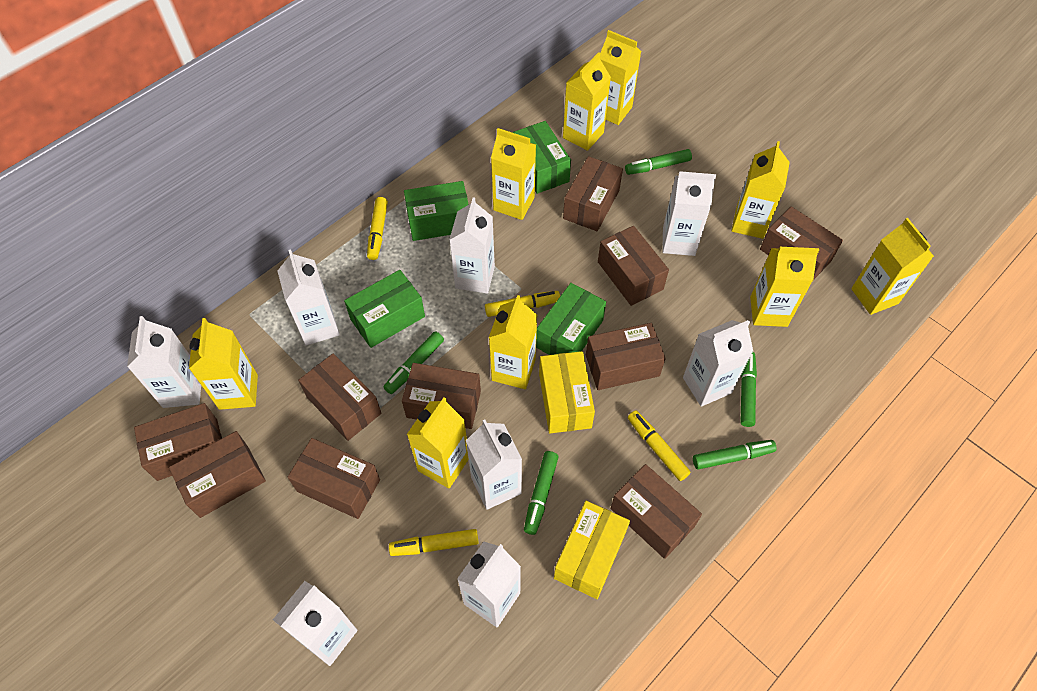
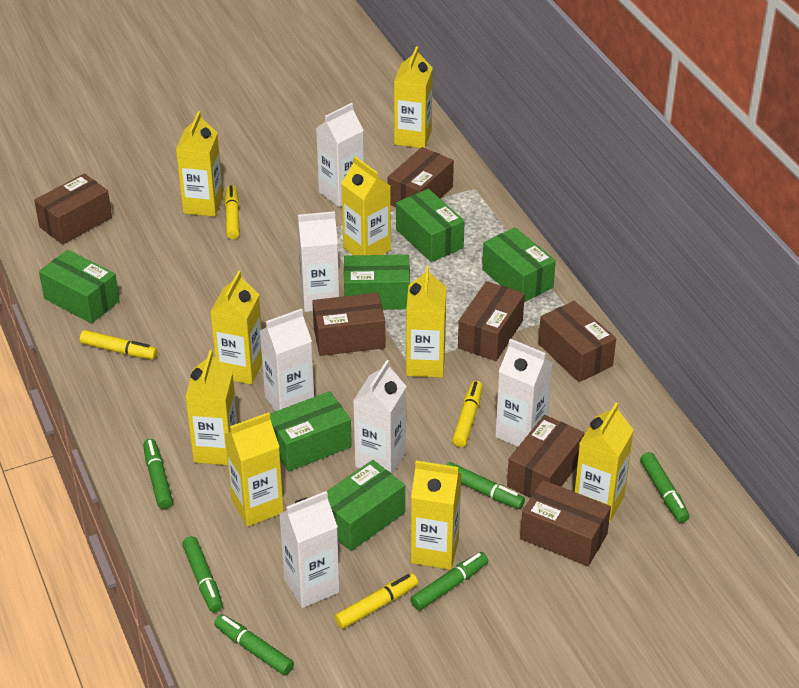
brown box: [134,403,222,481] [169,431,266,518] [288,438,380,519] [298,354,381,441] [402,363,481,429] [563,156,623,231] [586,323,666,390] [598,226,669,306] [611,464,702,559] [760,206,843,280] = 10 -> [34,173,112,245] [312,293,385,356] [388,147,454,207] [458,281,525,361] [507,415,585,497] [520,480,611,566] [538,301,616,382] = 7
green box: [344,270,425,348] [404,181,469,241] [513,121,571,194] [536,283,606,355] = 4 -> [39,250,120,324] [270,391,352,472] [327,460,405,551] [344,255,410,310] [396,189,465,262] [482,227,556,302] = 6
green marker: [383,331,444,394] [524,451,558,535] [625,149,692,175] [693,440,777,469] [740,352,757,427] = 5 -> [143,439,173,509] [182,536,223,612] [214,614,294,675] [410,552,488,610] [447,462,525,509] [640,452,690,523] = 6
white carton: [127,316,201,408] [273,581,358,666] [277,250,340,345] [449,197,495,294] [457,542,521,627] [466,420,522,510] [662,171,716,256] [683,320,753,407] = 8 -> [260,309,314,411] [279,491,340,608] [297,211,339,312] [316,103,364,207] [353,360,407,475] [495,339,553,447] = 6
yellow box: [539,351,595,433] [554,501,630,599] = 2 -> none = 0

